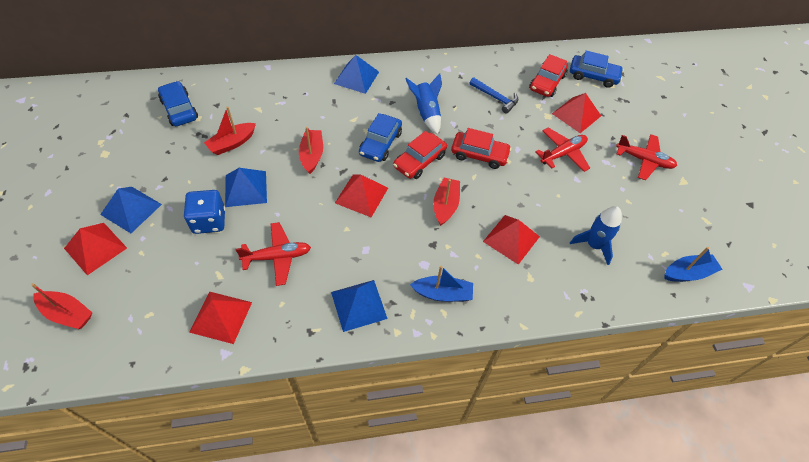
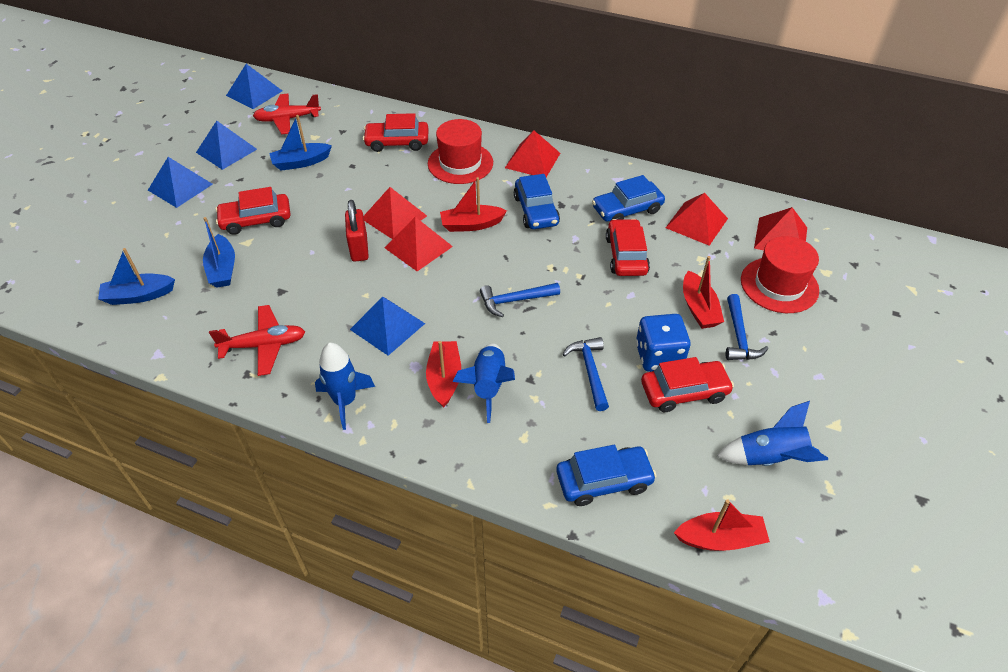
blue boat: [410,266,473,302] [664,247,723,282] = 2 -> [98,248,175,305] [203,217,235,288] [269,115,332,171] = 3
blue hammer: [469,77,518,114] = 1 -> [480,283,560,317] [563,337,609,411] [726,294,768,360] = 3
blue rocket: [406,74,442,134] [570,206,622,265] = 2 -> [315,343,375,430] [453,343,515,423] [717,401,828,466] = 3
red car: [393,131,447,179] [451,128,511,169] [529,54,568,97] = 3 -> [215,187,290,235] [363,113,429,152] [606,219,650,276] [641,357,734,412] = 4
red hat: none = 0 -> [428,119,493,184] [741,236,819,313] = 2
red padlock: none = 0 -> [345,200,369,262] = 1
red plane: [236,222,311,286] [535,128,590,172] [616,134,677,180] = 3 -> [209,305,305,376] [253,93,321,134] = 2

